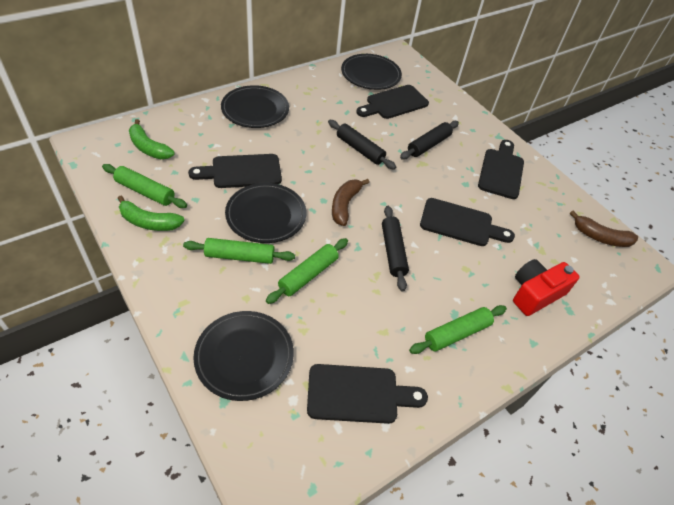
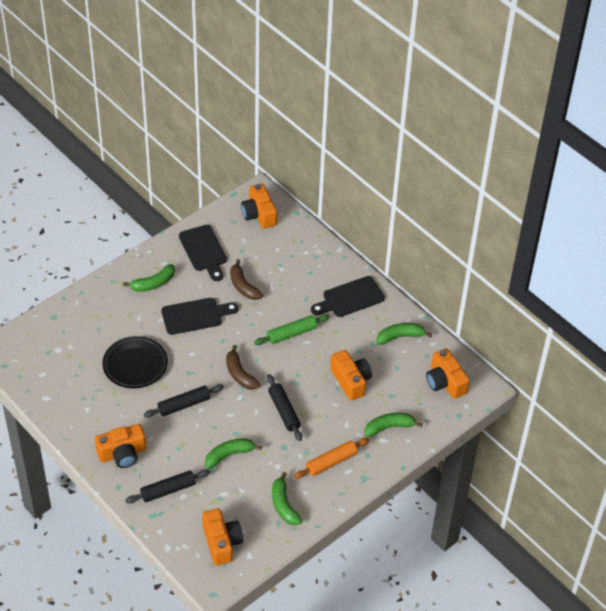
black cutting board: [188,154,282,188] [307,364,428,424] [356,85,429,119] [420,198,515,246] [478,140,524,199] = 5 -> [161,298,238,335] [179,225,227,281] [311,276,385,317] = 3
black plate: [193,311,294,401] [221,85,289,128] [225,183,306,243] [341,54,402,90] = 4 -> [102,336,168,388] = 1
green banana: [117,196,185,231] [129,119,175,159] = 2 -> [123,264,175,292] [205,438,262,469] [272,472,302,525] [365,413,422,437] [376,323,432,345] = 5
green rolling pin: [102,164,187,208] [183,238,295,264] [266,238,348,304] [409,305,507,354] = 4 -> [254,314,330,345] = 1
orange camera: none = 0 -> [95,424,146,468] [202,509,243,565] [241,184,277,229] [330,350,372,401] [426,348,470,399] = 5
orange rolling pin: none = 0 -> [294,438,369,479] = 1
red camera: [513,259,579,316] = 1 -> none = 0

